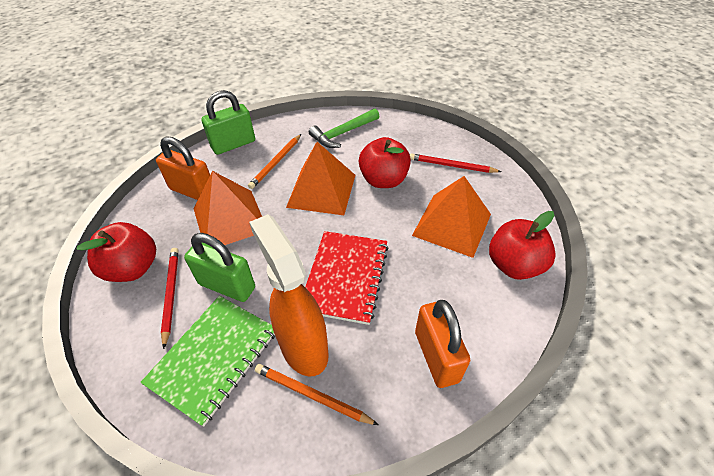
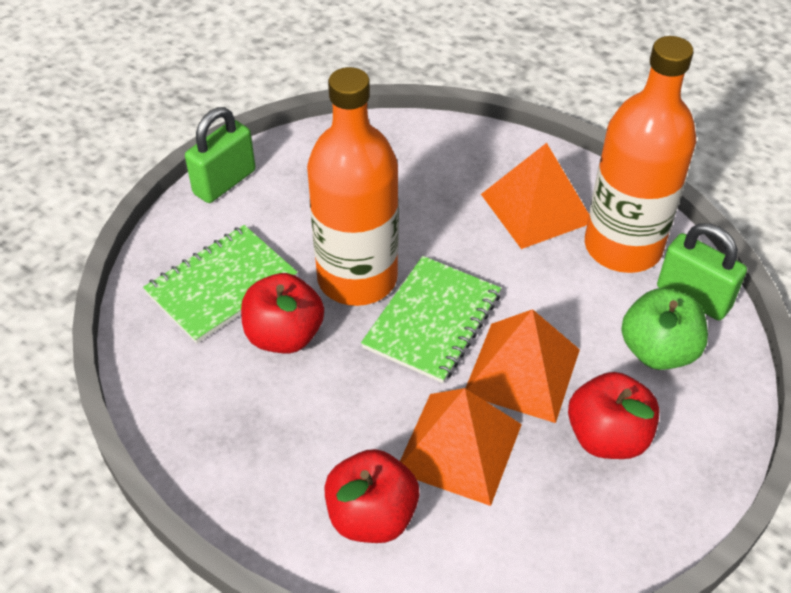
green apple: none = 0 -> [621,288,708,370] = 1
green hammer: [309,109,380,148] = 1 -> none = 0
green notebook: [140,296,275,427] = 1 -> [143,225,298,344] [361,256,501,383] = 2
orange bottle: none = 0 -> [307,67,399,306] [585,36,696,273] = 2
orange padlock: [156,136,210,200] [415,300,471,388] = 2 -> none = 0
orange pencil: [248,134,301,189] [255,364,378,425] = 2 -> none = 0
orange spray bottle: [249,214,329,376] = 1 -> none = 0
red notebook: [305,231,389,325] = 1 -> none = 0
red pencil: [161,248,178,349] [410,153,502,173] = 2 -> none = 0

